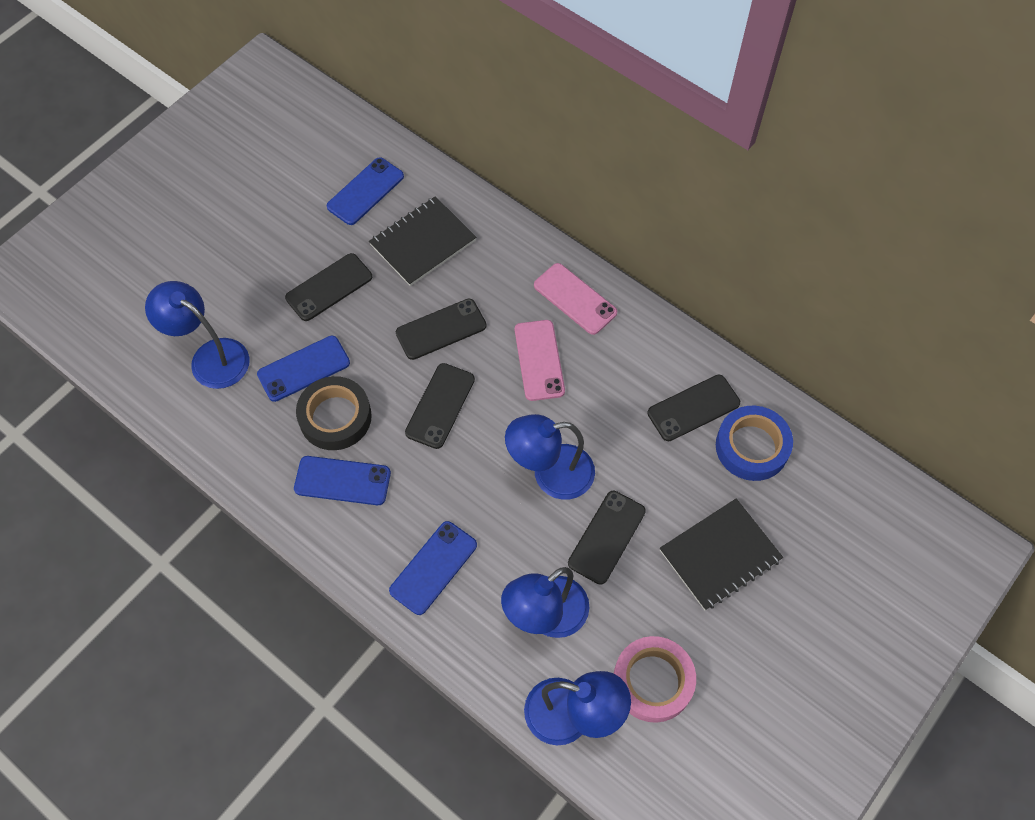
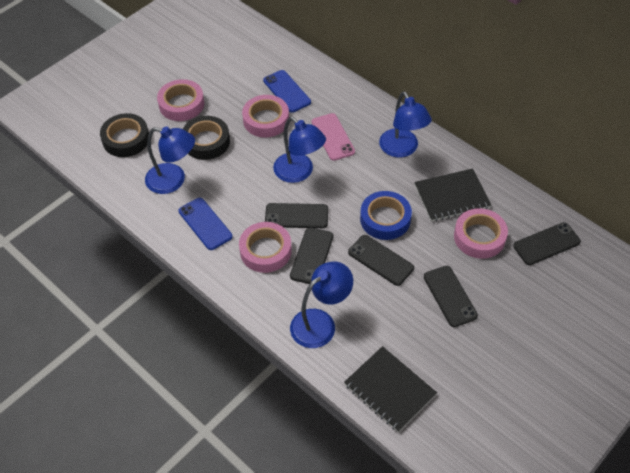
black tape: [296,376,372,450] = 1 -> [100,113,149,157] [183,116,230,160] = 2
blue phone: [257,336,350,402] [294,456,391,505] [327,157,404,225] [389,521,477,615] = 4 -> [179,198,232,250] [263,70,311,113] = 2
pink phone: [515,320,565,401] [534,263,617,335] = 2 -> [312,113,355,161] = 1
pink tape: [614,636,696,723] = 1 -> [157,79,204,121] [239,222,292,273] [242,95,289,138] [454,208,508,259] = 4

